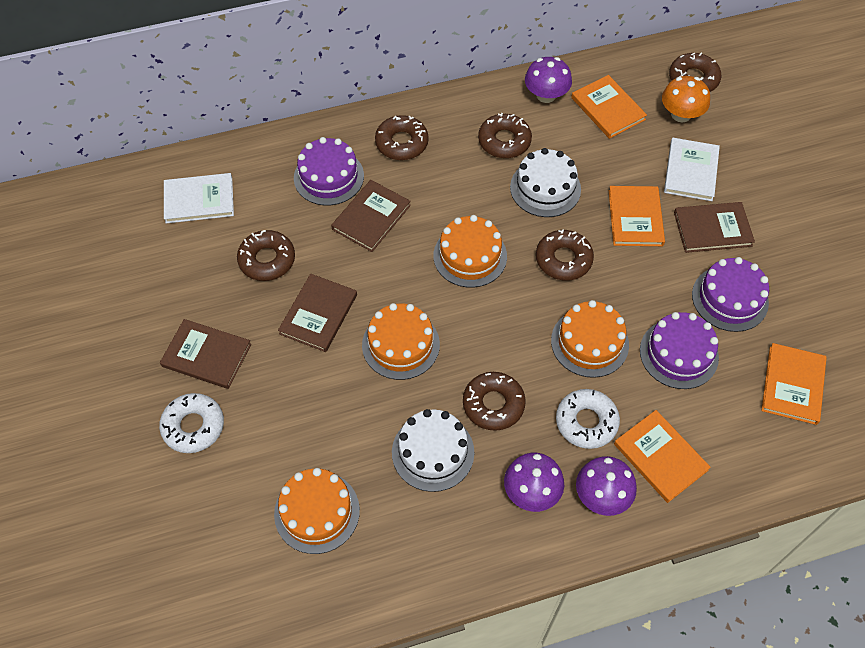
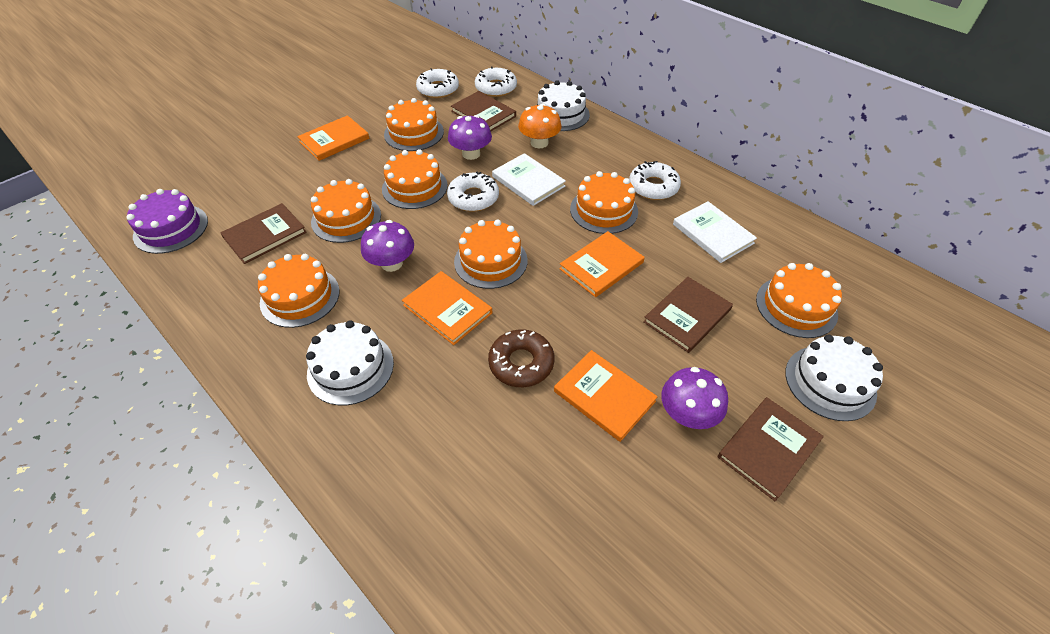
brown donut: [237,230,295,281] [375,115,429,160] [463,372,526,431] [478,113,532,158] [536,229,594,280] [669,52,722,92] = 6 -> [488,329,554,387] = 1
orange cake: [274,468,360,554] [362,303,440,380] [433,215,507,288] [551,300,629,378] = 4 -> [258,254,340,328] [311,179,381,243] [382,149,448,209] [384,98,444,151] [454,220,528,289] [570,171,638,234] [756,263,842,338] = 7
purple cake: [294,137,364,206] [640,312,719,389] [692,257,769,332] = 3 -> [126,189,208,254] = 1
white cake: [392,409,474,492] [510,148,581,217] = 2 -> [306,320,394,405] [537,80,590,131] [785,334,883,421] = 3
white donut: [159,393,224,453] [556,389,620,449] = 2 -> [416,68,459,98] [447,172,499,212] [475,67,517,97] [629,161,681,200] = 4

